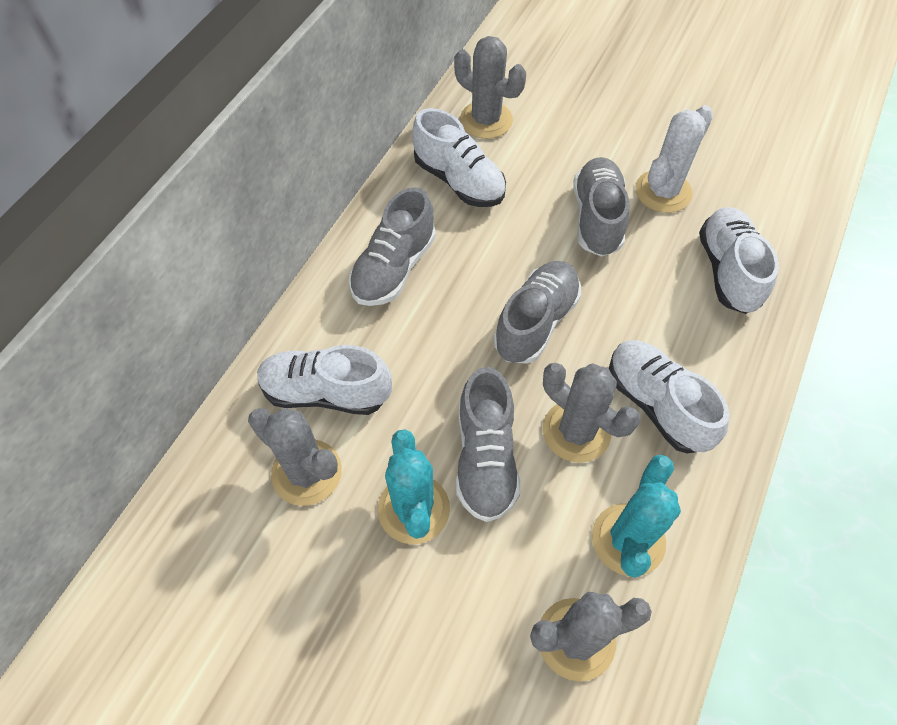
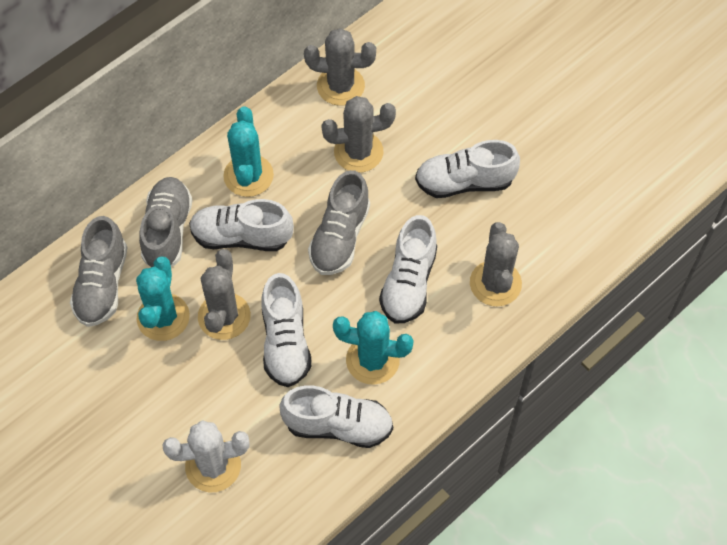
grey shoe: [349,187,436,306] [456,367,520,522] [494,261,581,364] [573,157,629,257] = 4 -> [70,216,128,327] [139,177,193,267] [308,170,370,275] = 3
turquoise cactus: [378,429,450,544] [592,455,681,578] = 2 -> [136,256,190,341] [223,107,274,197] [333,311,414,385] = 3
white shoe: [257,345,392,415] [412,108,506,207] [609,340,730,454] [699,207,779,314] = 4 -> [189,199,294,251] [262,273,311,387] [279,386,393,448] [379,215,437,324] [415,140,520,198] = 5

